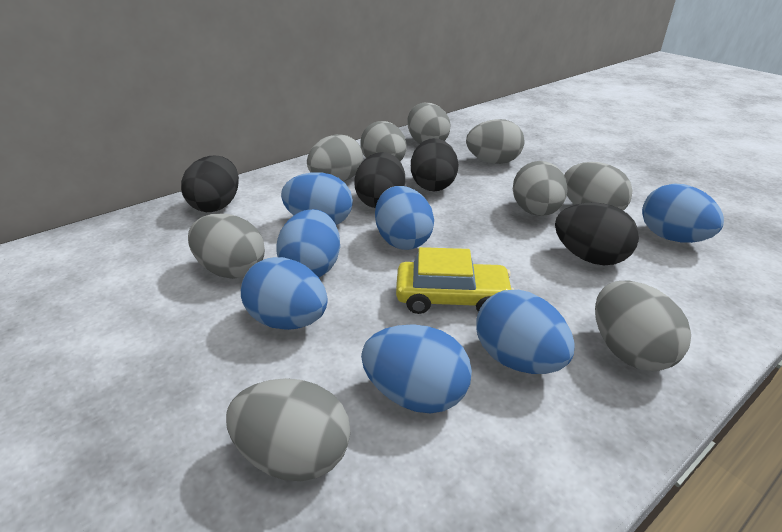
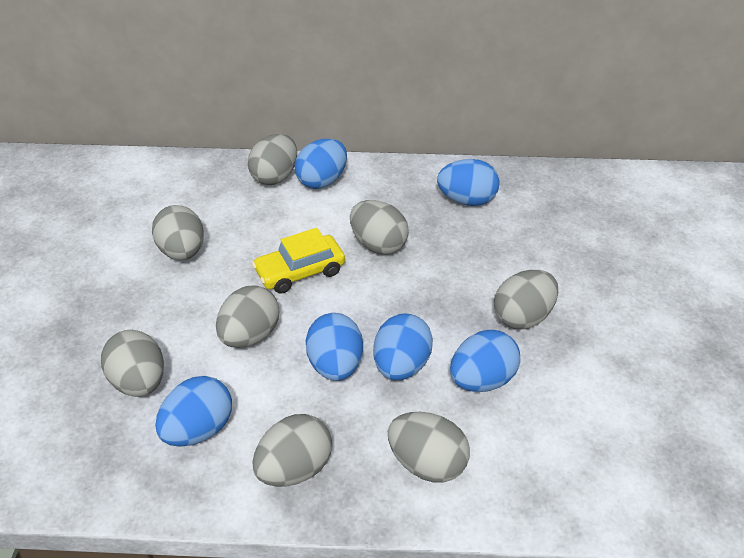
black egg: [181,156,239,212] [354,152,405,208] [411,138,458,191] [555,203,639,265] = 4 -> none = 0
blue egg: [241,257,328,330] [276,209,340,277] [281,172,353,225] [361,324,472,413] [375,186,434,250] [476,290,575,374] [642,184,724,243] = 7 -> [155,376,232,446] [295,139,347,189] [305,313,363,381] [373,313,433,380] [437,159,500,206] [450,330,520,392] = 6
grey egg: [188,213,265,279] [226,378,350,481] [307,134,363,181] [360,121,407,161] [407,103,450,144] [466,119,524,164] [513,161,568,216] [564,162,633,211] [595,281,691,371] = 9 -> [101,330,164,397] [152,205,204,260] [216,285,279,348] [248,134,297,185] [252,414,332,487] [350,200,409,255] [388,412,470,482] [494,270,558,330] = 8

